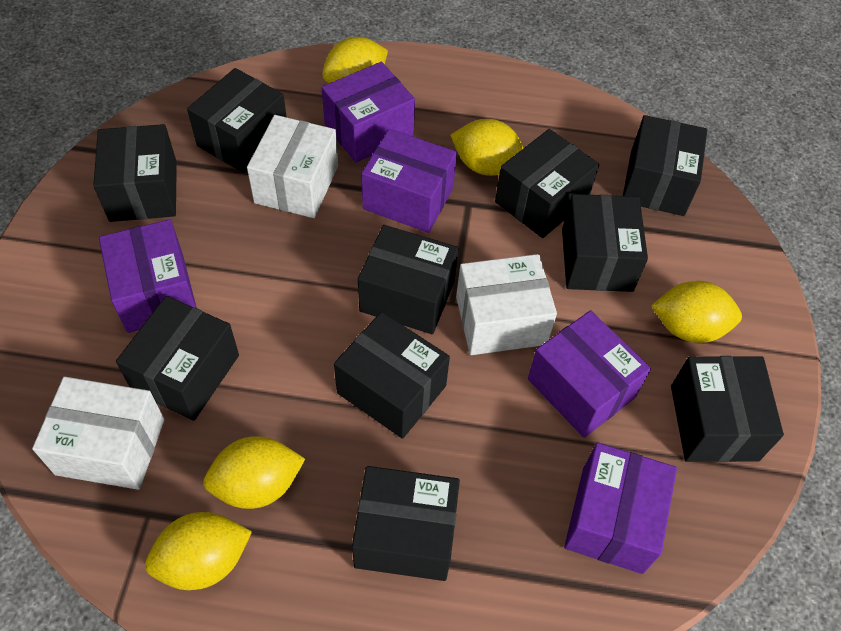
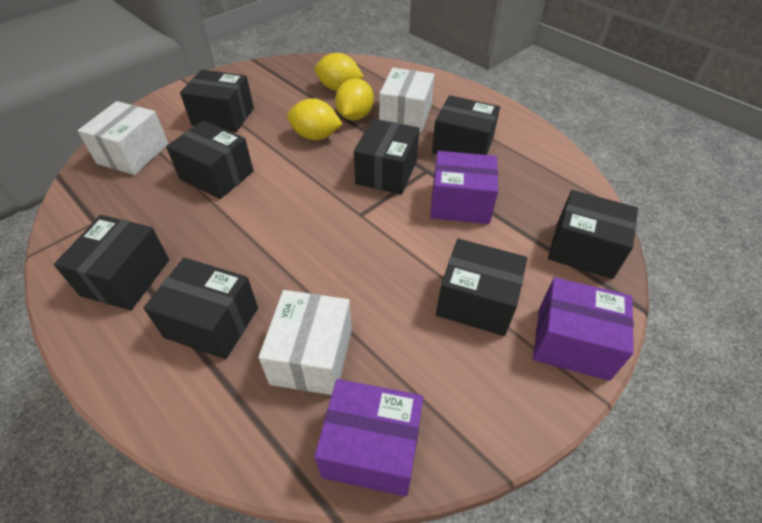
black box: [93,124,177,222] [116,296,239,421] [187,68,287,173] [334,312,450,439] [352,466,460,581] [358,225,458,334] [495,129,599,238] [562,194,648,292] [623,115,707,216] [671,356,784,462] = 10 -> [54,215,169,310] [144,258,258,359] [166,121,254,199] [180,70,254,132] [354,119,419,195] [432,95,500,155] [436,239,528,336] [548,190,638,279] = 8
purple box: [99,219,197,333] [322,62,415,163] [361,129,457,233] [528,310,651,438] [564,443,677,574] = 5 -> [315,379,423,497] [430,151,498,224] [533,277,634,381] = 3
yellow lemon: [145,512,252,590] [203,436,305,509] [322,37,388,83] [450,119,523,176] [651,281,742,343] = 5 -> [287,98,342,140] [314,53,364,91] [335,78,374,120] = 3

